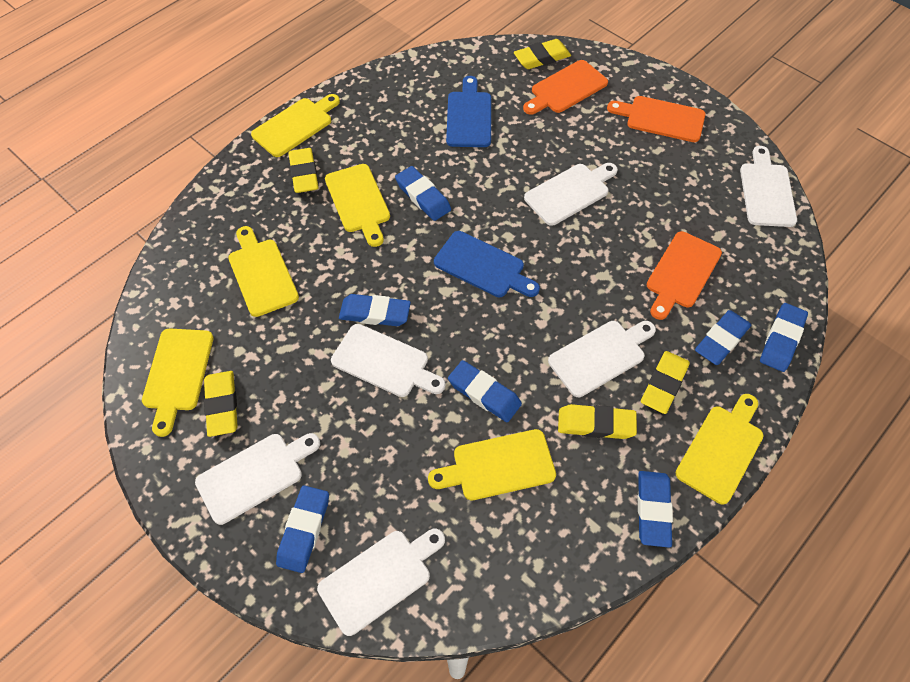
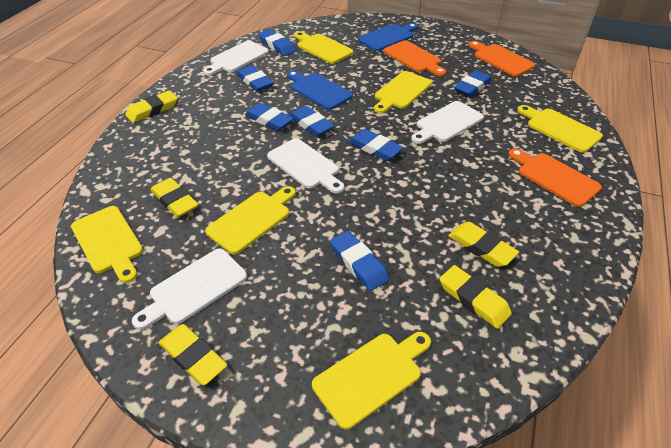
white cutting board: [195,433,320,525] [317,528,445,636] [331,324,446,397] [524,163,618,226] [548,321,656,397] [740,146,797,227] = 6 -> [132,249,247,330] [203,40,269,75] [267,138,344,194] [411,101,484,144] = 4

